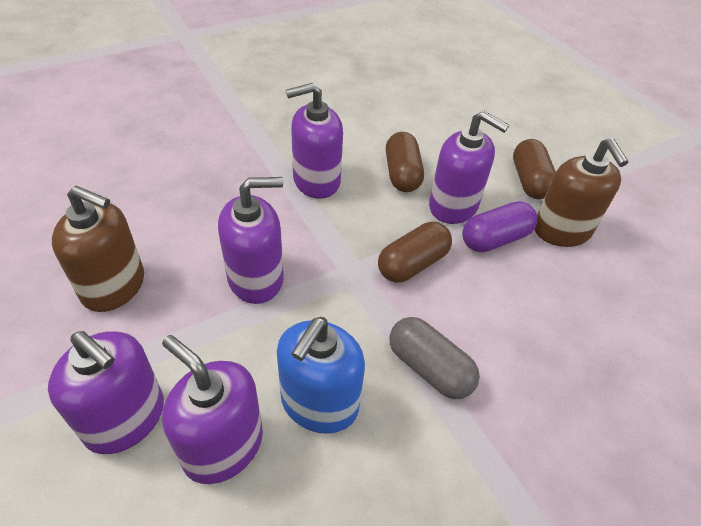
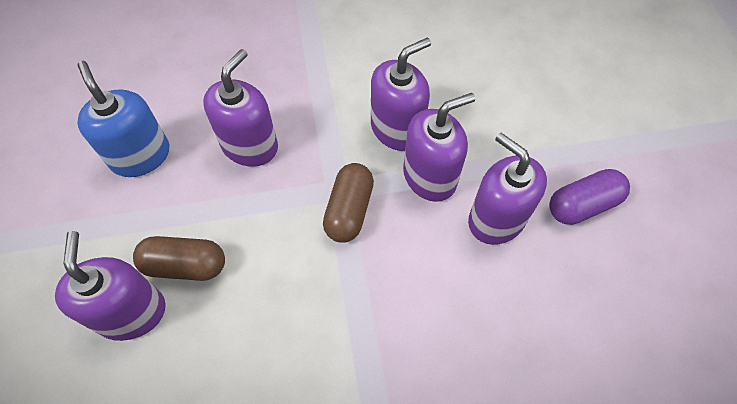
brown capsule: [378,222,452,282] [386,132,424,192] [513,139,556,199] = 3 -> [133,236,225,281] [323,163,374,243] = 2
brown soap dispenser: [52,186,144,312] [535,138,628,247] = 2 -> none = 0
grey capsule: [390,317,480,399] = 1 -> none = 0

